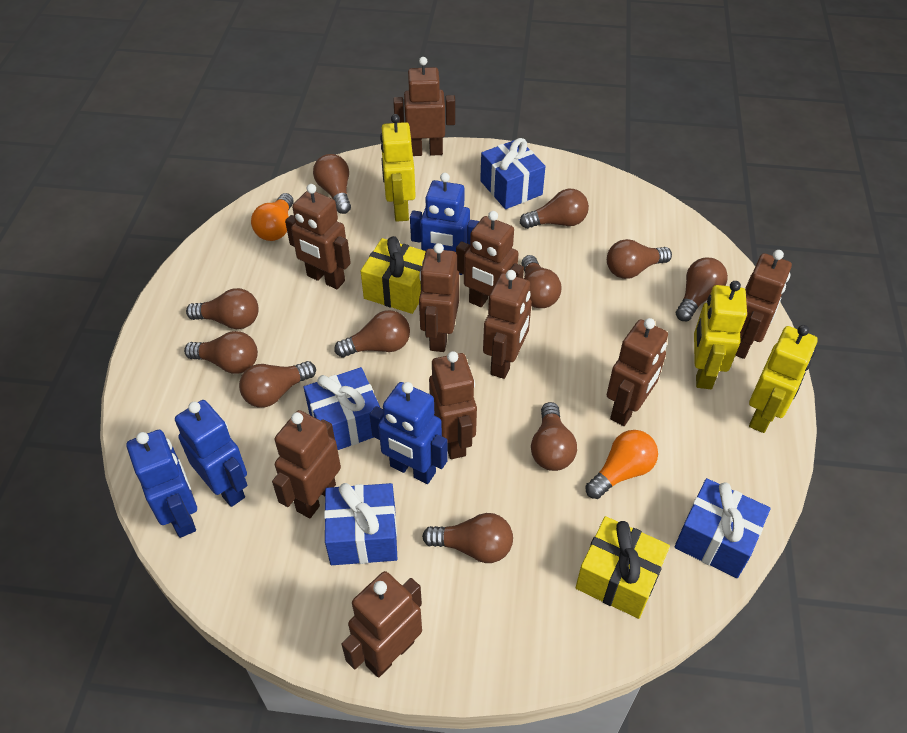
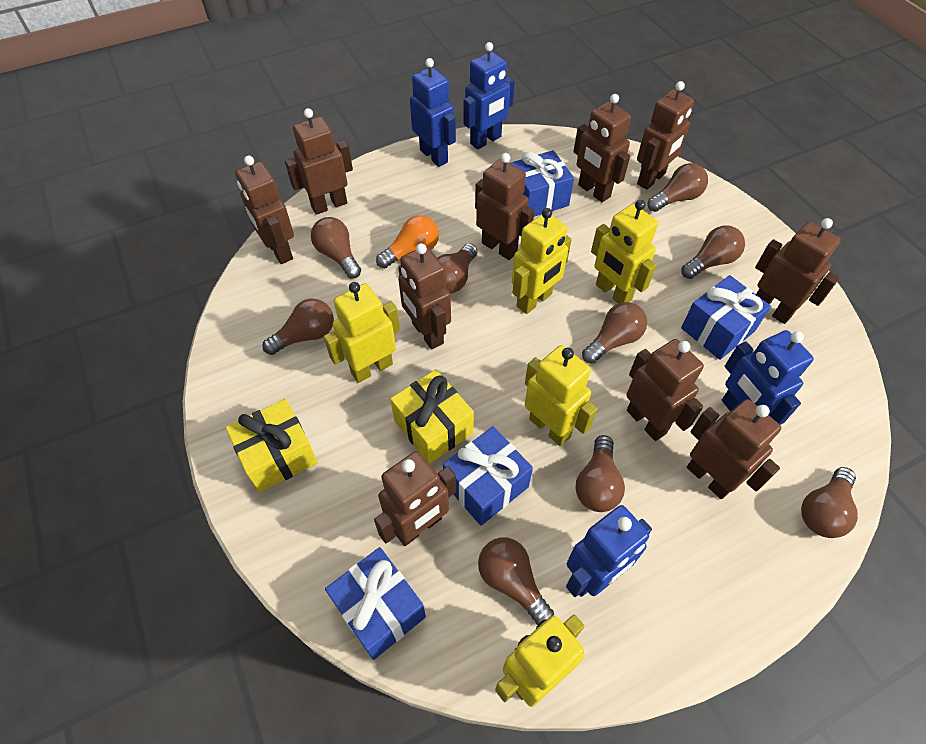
brown light bulb: [184,331,258,374] [186,288,259,329] [239,361,316,407] [313,154,351,214] [334,310,410,357] [422,513,513,563] [520,189,589,229] [521,255,562,308] [531,402,577,471] [607,239,672,279] [676,257,728,321] = 11 -> [262,299,334,355] [311,217,361,278] [437,243,477,294] [478,537,554,625] [576,435,625,512] [582,302,647,364] [648,163,708,212] [681,226,745,279] [801,467,858,538] = 9
orange light bulb: [251,193,294,241] [585,430,658,499] = 2 -> [376,215,439,268] = 1
yellow robot: [380,114,416,222] [694,281,747,389] [749,325,818,433] = 3 -> [324,282,400,383] [495,614,585,707] [512,208,572,314] [525,345,598,446] [591,200,658,304] = 5

